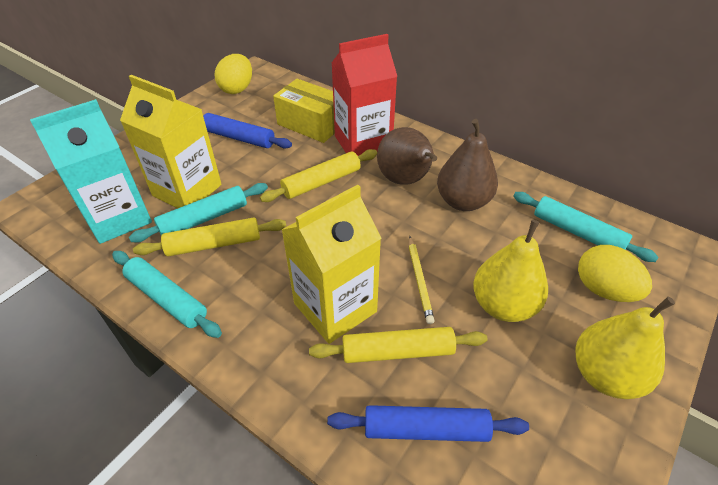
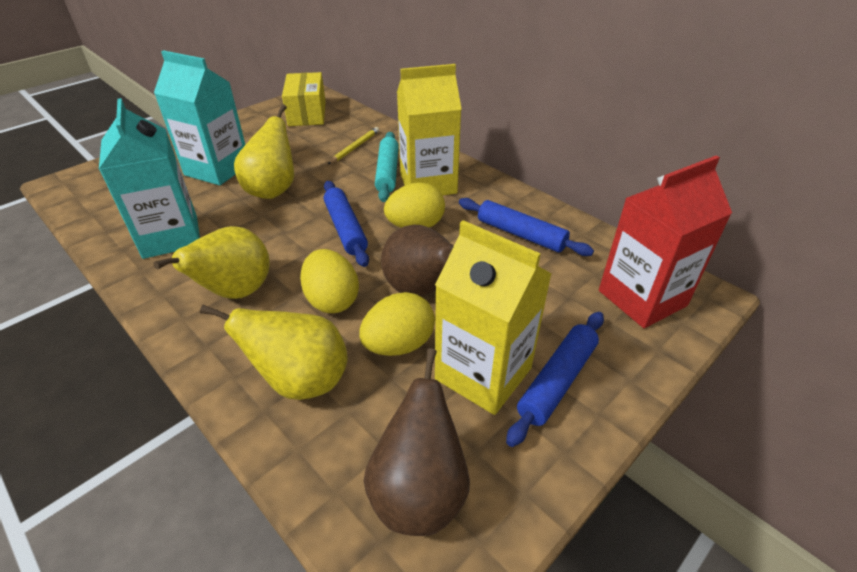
blue rolling pin: [203,113,292,148] [327,405,529,442] = 2 -> [324,181,369,267] [459,198,594,256] [506,312,604,447] = 3
turquoise carton: [30,99,152,244] = 1 -> [99,98,200,259] [154,50,245,186] = 2
turquoise rolling pin: [112,251,222,338] [129,183,268,242] [513,192,658,262] = 3 -> [375,132,399,202] = 1
yellow egg: [215,54,252,94] [578,245,652,302] = 2 -> [300,249,359,313] [359,292,435,356] [384,182,445,228] = 3
yellow pear: [473,220,548,322] [575,297,675,399] = 2 -> [154,226,270,299] [200,305,348,400] [234,104,294,199] = 3
yellow rolling pin: [133,218,286,257] [260,149,377,202] [309,327,487,363] = 3 -> none = 0

